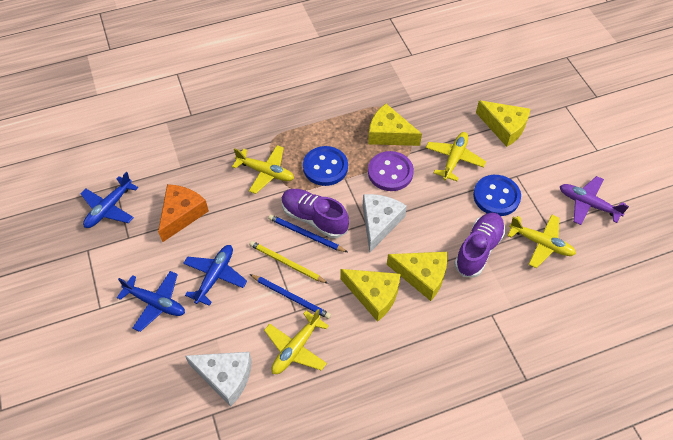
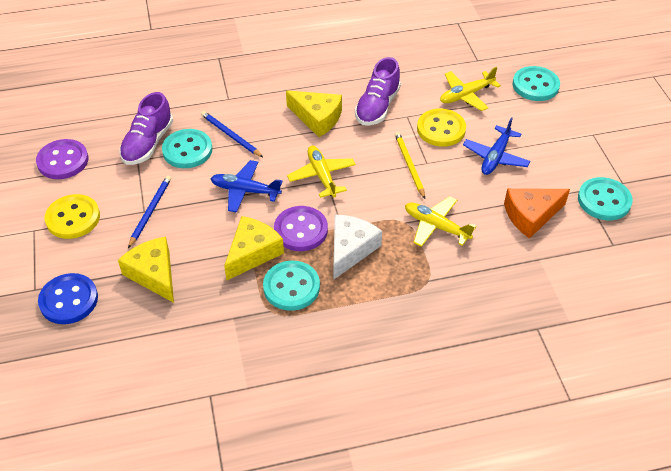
blue button: [303,146,348,186] [473,175,521,216] = 2 -> [38,273,98,324] = 1
blue plane: [80,172,138,228] [117,271,185,332] [183,245,247,306] = 3 -> [211,160,283,213] [463,117,530,175] = 2
purple button: [368,151,414,191] = 1 -> [36,139,88,179] [274,206,328,251] = 2
purple plane: [560,176,629,225] = 1 -> none = 0
turquoise button: none = 0 -> [162,129,212,168] [263,261,320,311] [512,66,560,101] [578,177,633,220] = 4
white cheese: [185,352,252,407] [363,194,407,252] = 2 -> [334,215,382,279] = 1
yellow button: none = 0 -> [45,194,100,239] [417,109,466,147] = 2
yellow cheese: [341,269,401,322] [368,104,422,146] [387,252,447,301] [476,100,530,147] = 4 -> [118,237,174,303] [224,216,284,280] [286,90,342,137] = 3
yellow plane: [232,145,294,194] [264,309,329,374] [425,132,486,181] [508,215,576,268] = 4 -> [287,146,356,198] [405,196,477,247] [440,67,501,111] = 3

